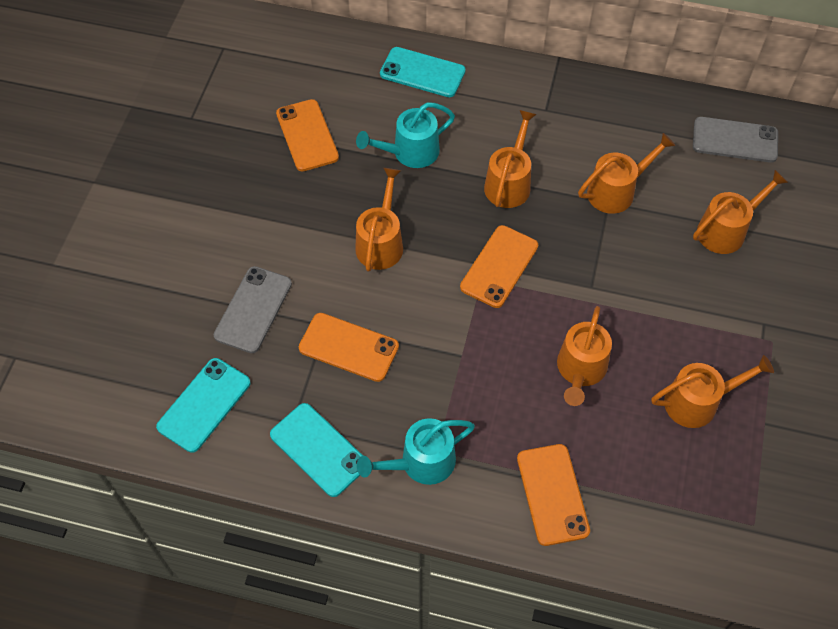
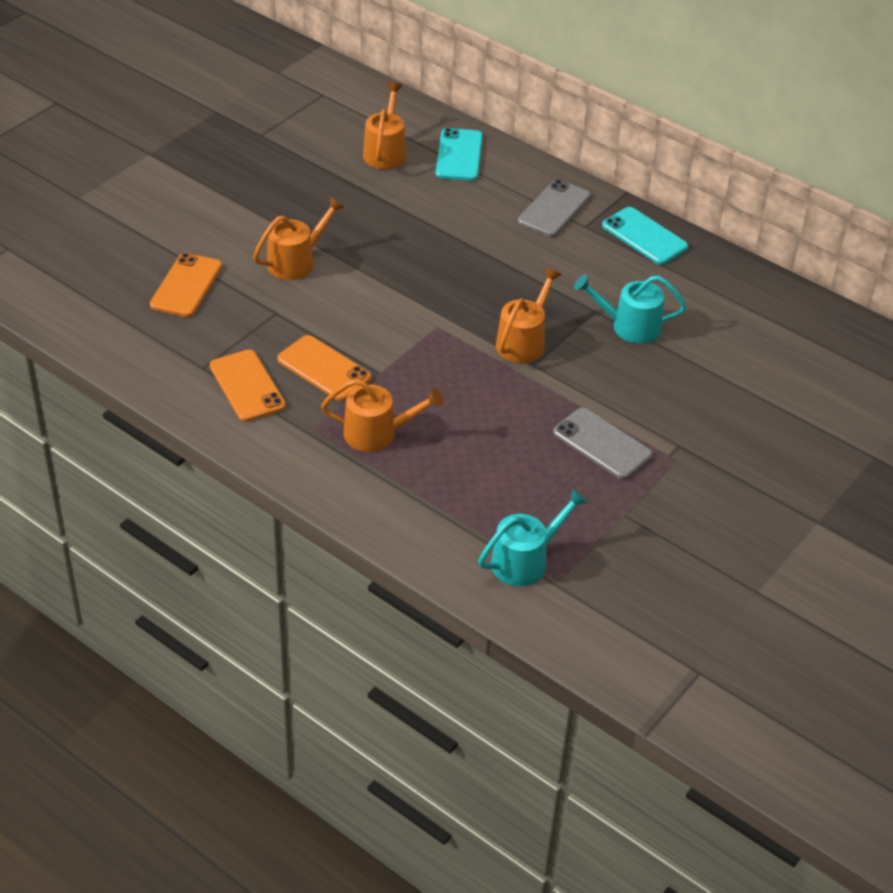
orange phone: [276,99,339,171] [299,313,399,382] [460,225,538,308] [517,444,590,546] = 4 -> [150,253,222,317] [210,349,286,422] [277,335,372,401] = 3
orange watering can: [355,168,403,272] [484,110,537,208] [557,306,612,406] [578,133,675,214] [651,355,774,428] [693,170,788,254] = 6 -> [253,197,344,280] [321,379,444,452] [363,82,406,169] [496,267,561,363] = 4
turquoise phone: [156,358,251,453] [270,403,363,497] [380,47,466,97] = 3 -> [436,128,483,181] [602,207,688,265] = 2

